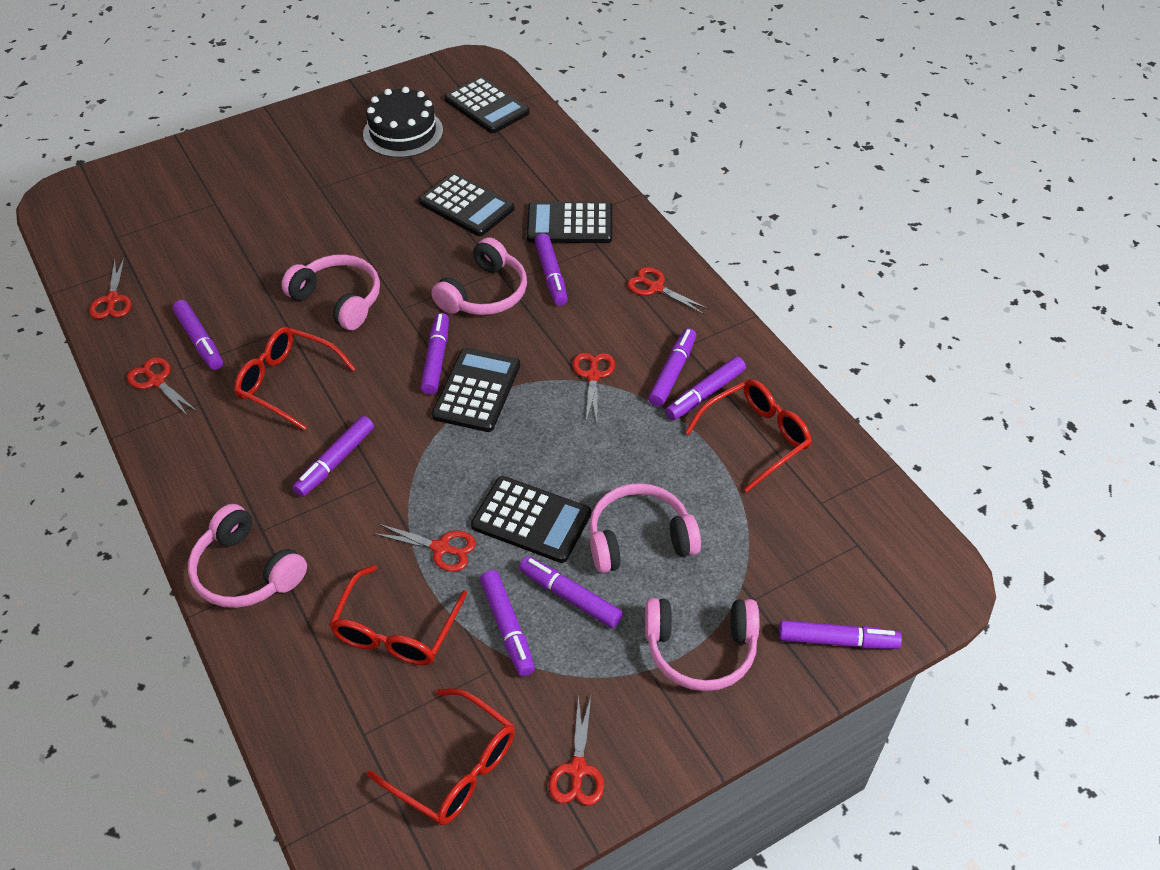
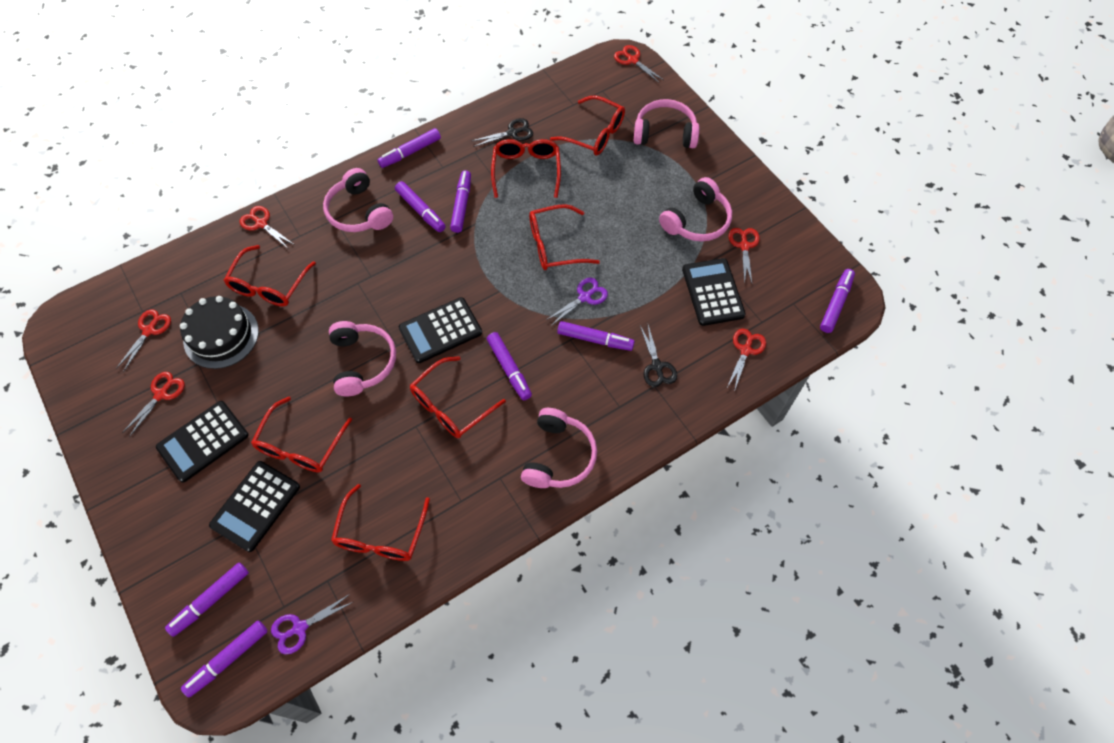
black calculator: [419,173,515,236] [432,348,520,432] [445,77,530,133] [471,476,591,563] [527,201,612,243] = 5 -> [156,401,249,483] [209,461,300,552] [399,297,482,363] [682,258,746,326] = 4
black scissors: none = 0 -> [472,118,533,147] [640,325,677,387] = 2
purple marker: [172,300,223,370] [293,416,374,497] [420,313,449,395] [480,570,535,676] [519,556,623,628] [535,234,568,306] [648,328,696,407] [665,356,746,420] [779,620,902,649] = 9 -> [165,563,249,637] [181,620,268,698] [377,128,441,168] [395,181,446,232] [450,170,471,233] [487,332,532,400] [557,321,635,351] [820,269,855,333] = 8
purple scissors: none = 0 -> [271,594,353,654] [546,278,608,326] = 2
red glasses: [234,327,355,430] [329,565,467,666] [367,688,515,825] [685,379,812,492] = 4 -> [223,245,316,307] [251,397,352,472] [331,484,430,561] [410,356,506,438] [491,139,561,198] [529,204,600,270] [550,96,625,156] = 7

